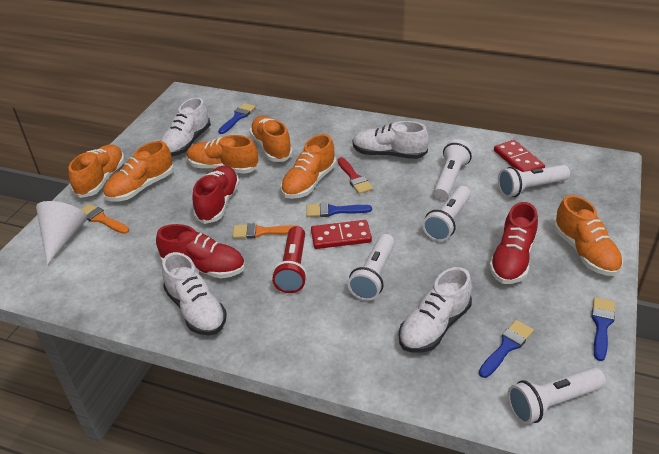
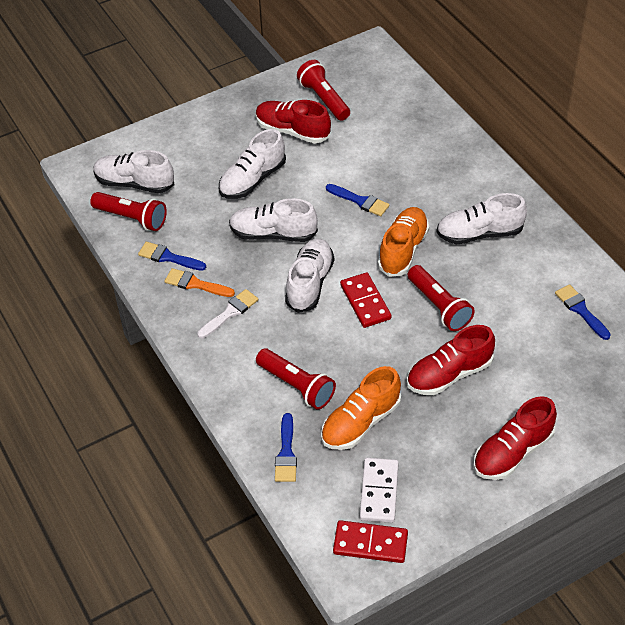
orange brush: [81,204,129,234] [233,223,295,239] = 2 -> [164,268,235,297] = 1
orange shoe: [68,144,125,198] [103,141,174,201] [187,135,258,174] [249,116,293,162] [281,134,336,199] [554,195,623,276] = 6 -> [321,366,401,450] [378,207,429,277] = 2
red brush: [337,157,373,194] = 1 -> none = 0
red flashlight: [272,226,307,293] = 1 -> [90,192,167,231] [256,349,336,410] [297,60,350,121] [407,265,475,331] = 4
white brush: none = 0 -> [197,289,258,338] = 1
white cone: [36,201,88,265] = 1 -> none = 0
white domino: none = 0 -> [360,458,399,523] = 1
white flashlight: [348,234,395,301] [422,186,471,241] [434,139,472,200] [498,165,570,197] [507,367,606,424] = 5 -> none = 0
white shoe: [161,97,211,156] [162,252,227,336] [353,121,429,159] [399,267,472,353] = 4 -> [93,150,175,193] [219,129,286,199] [229,198,318,242] [285,239,334,313] [436,193,527,244] = 5

